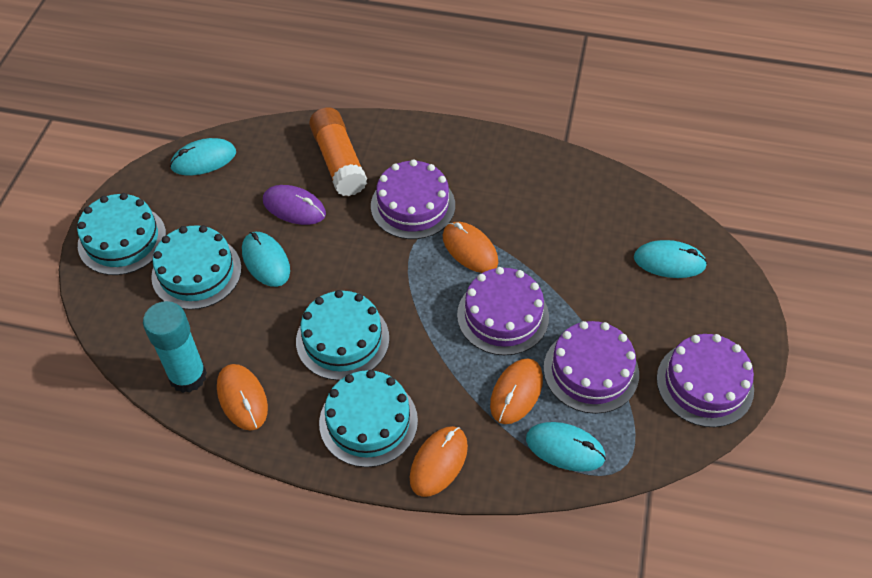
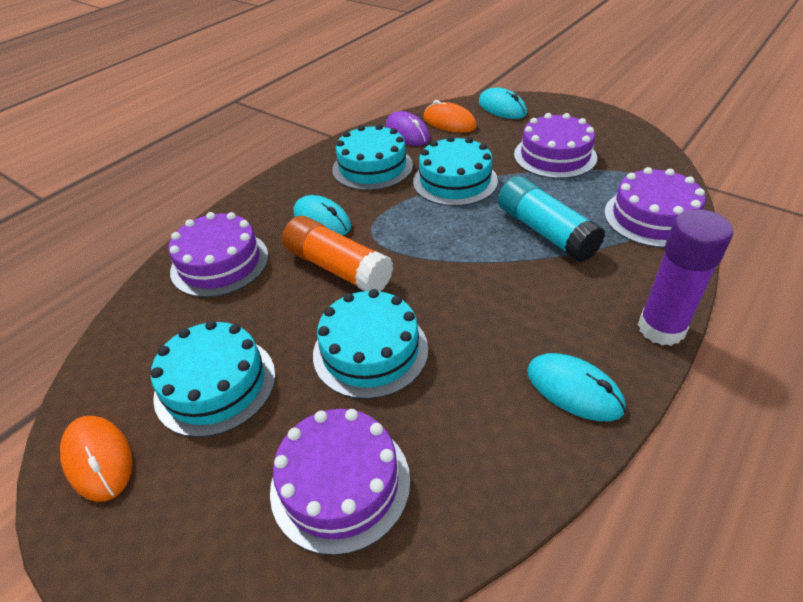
orange mouse: [217,364,268,430] [410,426,468,497] [443,222,498,273] [490,358,543,424] = 4 -> [60,416,133,502] [424,100,477,133] = 2
purple glue stick: none = 0 -> [638,209,733,346] = 1
turquoise mouse: [170,138,236,175] [242,232,290,287] [526,422,606,472] [634,240,707,278] = 4 -> [294,195,351,236] [479,88,527,119] [527,353,626,421] = 3

